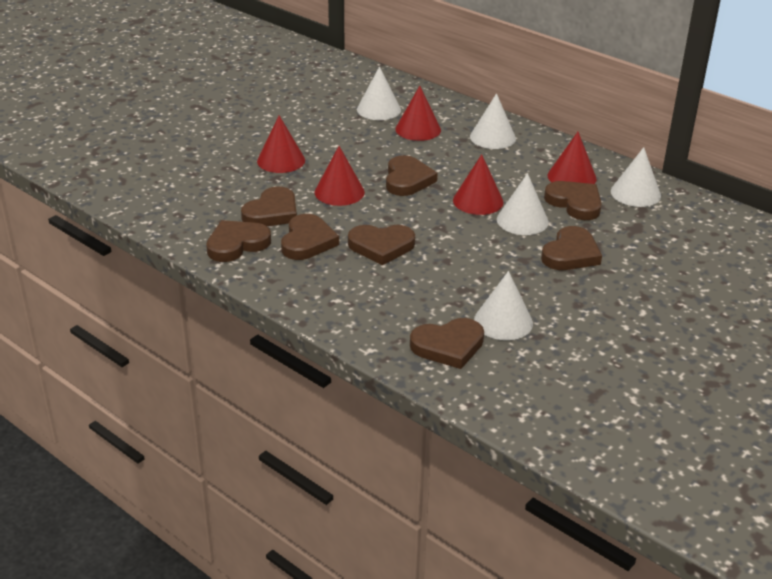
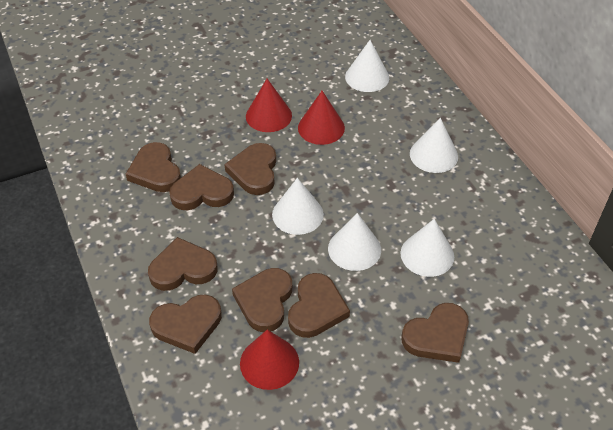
red cone: [257,116,305,173] [315,146,365,206] [395,86,441,141] [453,154,504,215] [547,132,597,184] = 5 -> [240,330,299,390] [246,79,292,132] [298,91,345,145] = 3

